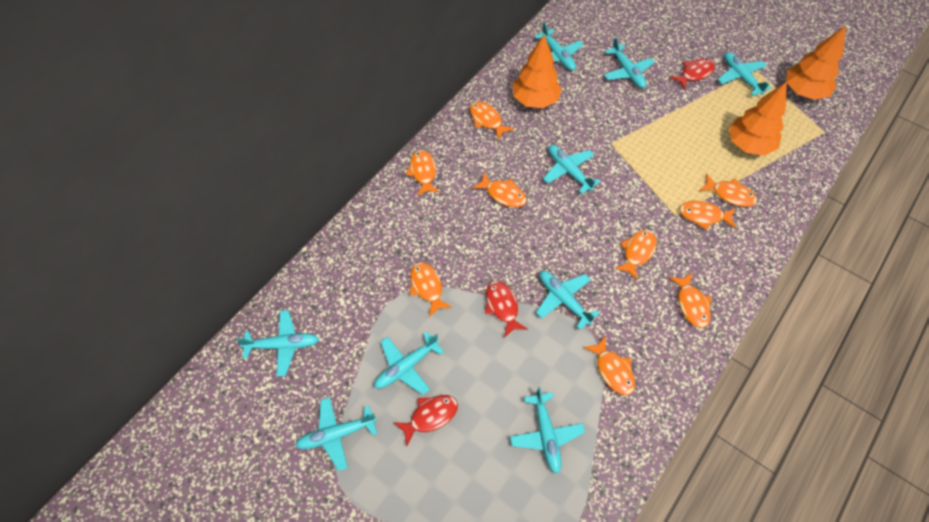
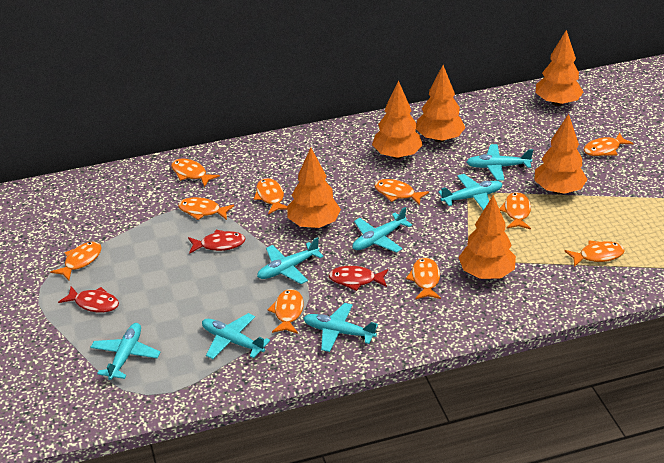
orange fish: [406,150,440,196] [410,262,452,317] [470,101,514,140] [472,172,527,207] [584,336,635,395] [615,230,657,280] [669,272,711,328] [679,200,736,230] [699,173,757,207] = 9 -> [51,241,102,281] [171,158,220,187] [178,197,234,220] [254,178,287,214] [268,289,304,334] [374,179,429,205] [406,257,441,300] [499,192,531,229] [565,240,625,267] [584,132,634,156] = 10
orange tree: [513,35,562,108] [729,82,787,156] [786,25,846,100] = 3 -> [287,148,341,228] [372,80,423,159] [416,65,465,142] [458,195,516,279] [534,114,588,194] [536,30,584,106] = 6
turquoise plane: [236,310,319,377] [295,397,377,471] [374,332,444,395] [510,387,585,474] [534,22,584,71] [536,271,600,330] [543,145,600,194] [604,37,655,88] [718,52,771,96] = 9 -> [91,323,161,380] [202,313,270,359] [257,237,324,284] [303,303,378,352] [352,207,412,253] [438,174,503,211] [467,144,533,181] = 7

